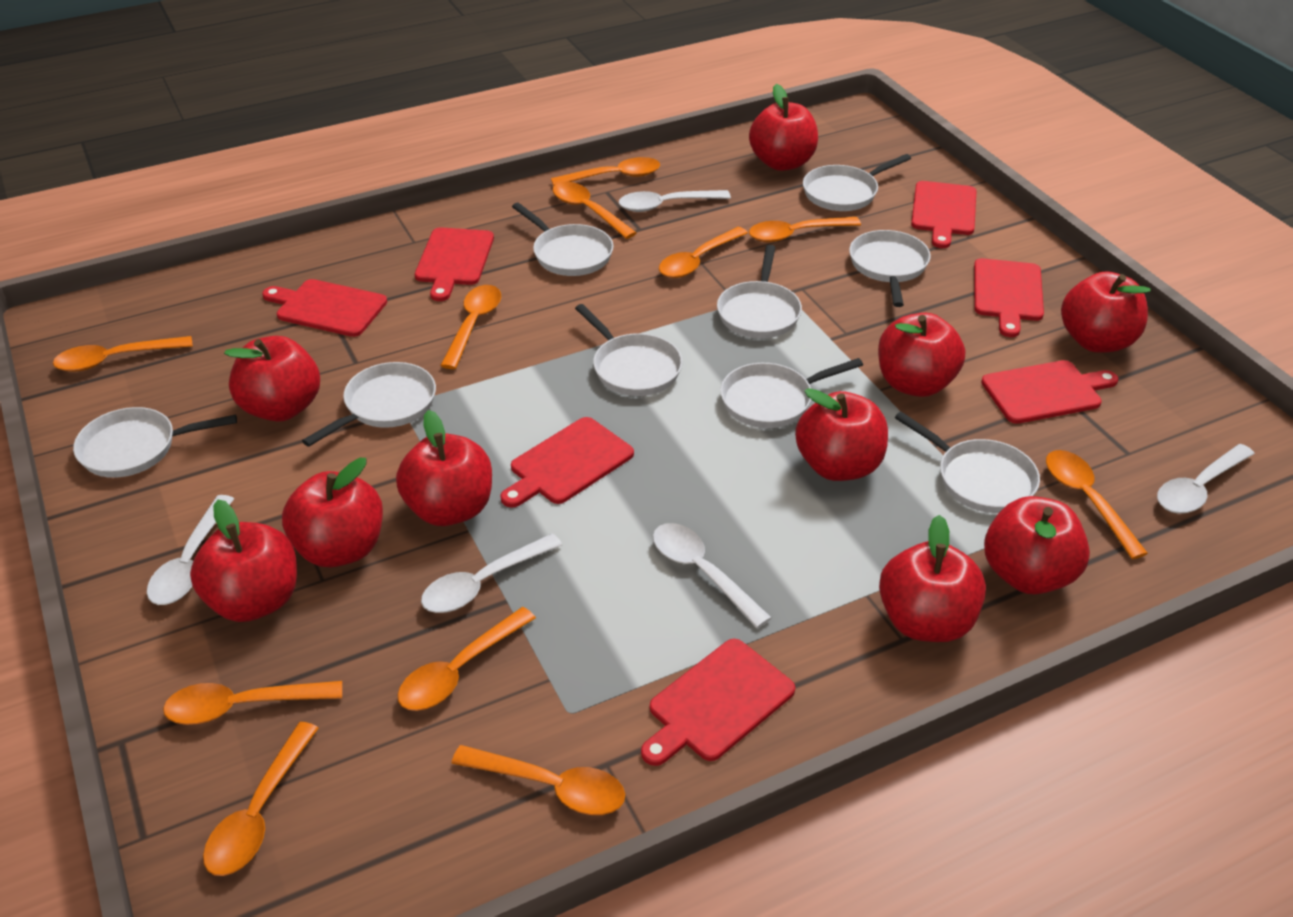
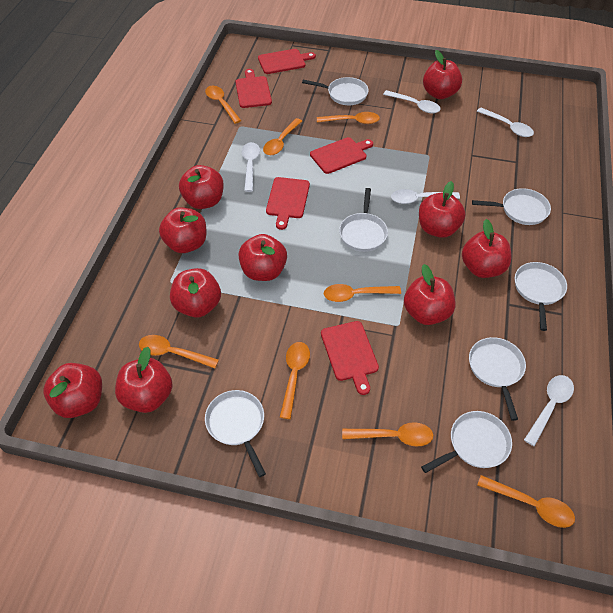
orange spoon: [53,336,193,372] [163,681,342,725] [203,722,319,876] [398,607,536,711] [440,285,501,369] [451,745,625,815] [551,157,660,186] [553,182,637,239] [659,227,748,278] [749,217,861,242] [1046,450,1148,559] = 11 -> [139,335,219,368] [205,86,241,124] [263,118,302,155] [280,342,310,419] [317,112,380,124] [324,284,401,302] [342,422,433,447] [477,475,575,528] = 8
red cutting board: [262,279,387,337] [415,227,494,301] [500,417,634,508] [641,639,795,766] [911,181,976,248] [974,258,1044,337] [981,360,1118,424] = 7 -> [235,69,272,108] [258,49,316,74] [266,177,310,230] [310,137,373,174] [321,321,379,395] = 5
white pan: [73,407,237,478] [302,362,436,447] [512,202,614,276] [575,304,682,396] [717,245,802,338] [720,358,863,428] [803,154,911,211] [849,230,931,307] [895,412,1040,513] = 9 -> [205,390,266,477] [302,77,369,105] [339,188,388,252] [421,411,512,473] [469,337,526,421] [472,188,551,225] [515,262,567,331] = 7

